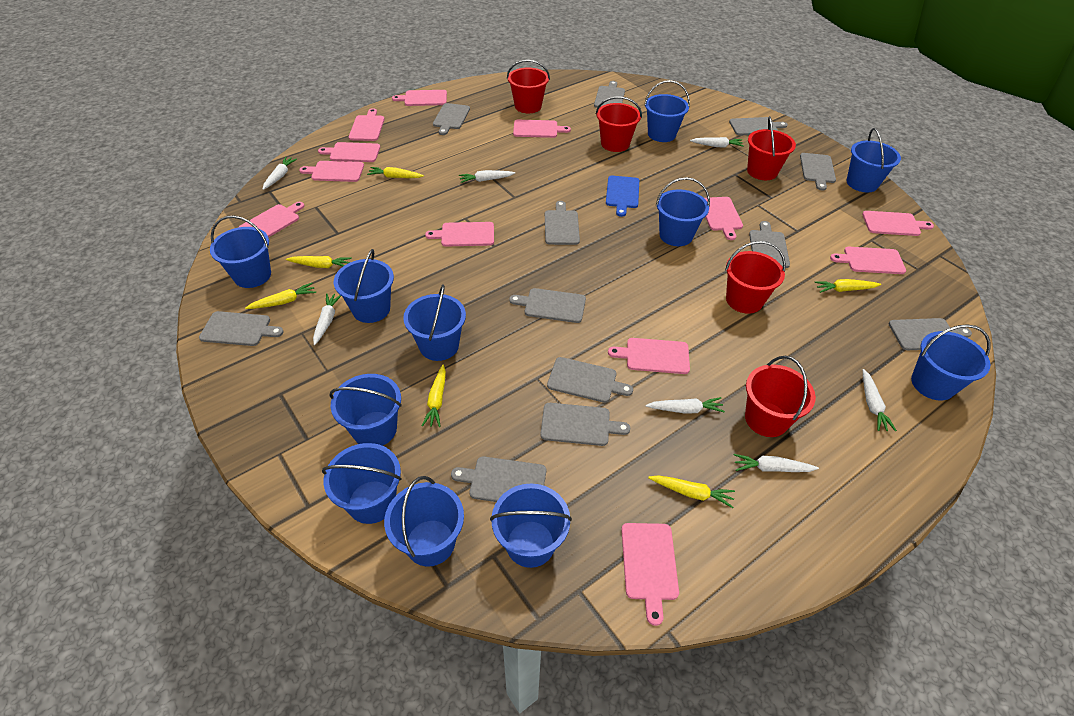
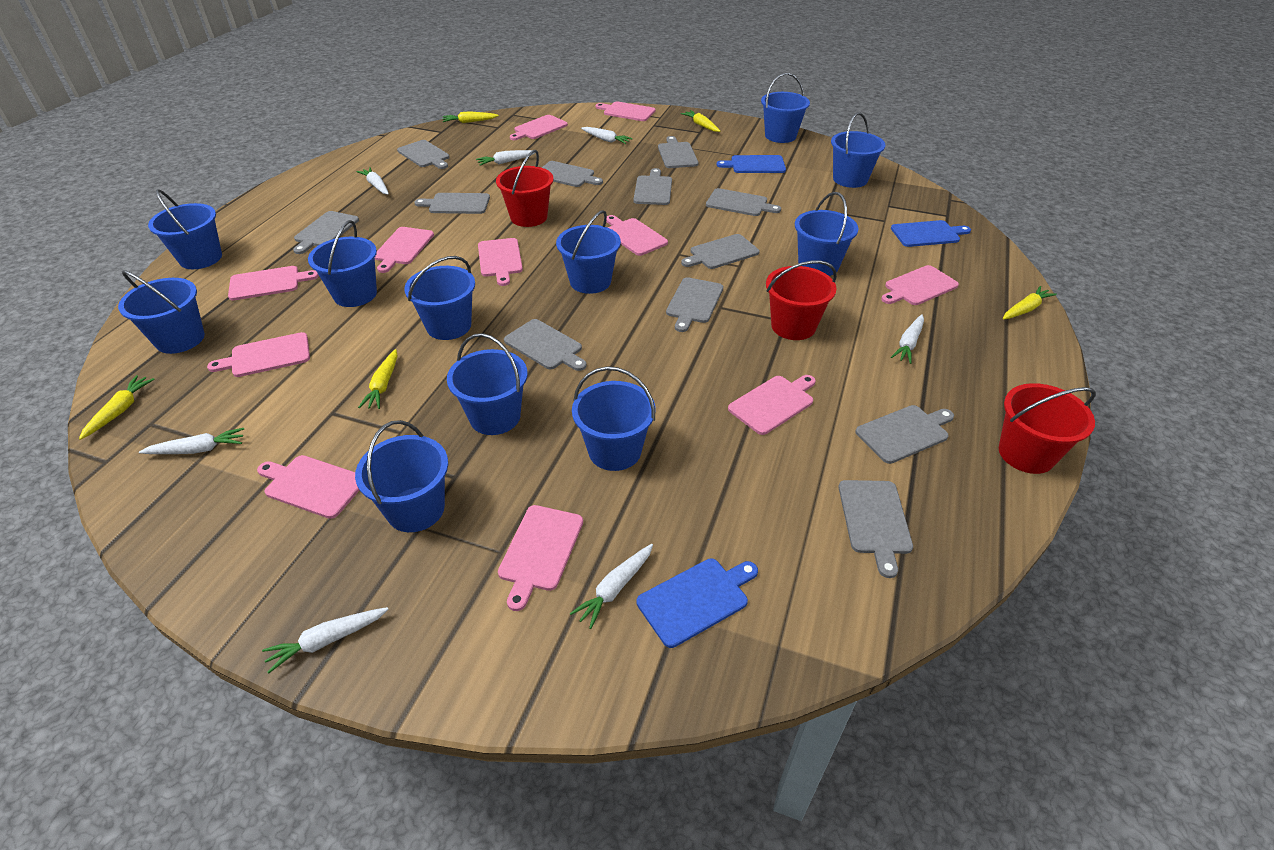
blue cutting board: [606,176,639,217] = 1 -> [637,558,758,648] [716,155,786,173] [891,220,971,247] = 3
pink cutting board: [239,202,305,238] [299,161,364,182] [318,142,380,162] [349,108,385,141] [392,90,447,106] [425,222,494,247] [513,120,571,138] [608,338,690,374] [621,523,679,626] [704,197,743,240] [830,247,906,274] [862,211,934,236] = 12 -> [207,332,310,377] [228,266,319,301] [257,455,360,519] [375,227,434,273] [478,238,523,286] [498,505,583,611] [510,115,568,140] [595,102,655,121] [606,215,668,256] [728,375,816,435] [881,265,959,305] = 11
red bucket: [507,60,550,113] [596,96,642,152] [725,241,786,314] [745,356,816,437] [747,116,796,180] = 5 -> [496,150,554,227] [766,260,837,340] [999,383,1096,474] = 3
yellow carrot: [245,283,316,309] [286,256,352,268] [367,167,424,178] [422,365,446,427] [648,475,735,508] [814,279,881,293] = 6 -> [79,375,155,440] [358,349,397,409] [443,111,499,123] [681,110,720,132] [1003,286,1057,320] = 5

